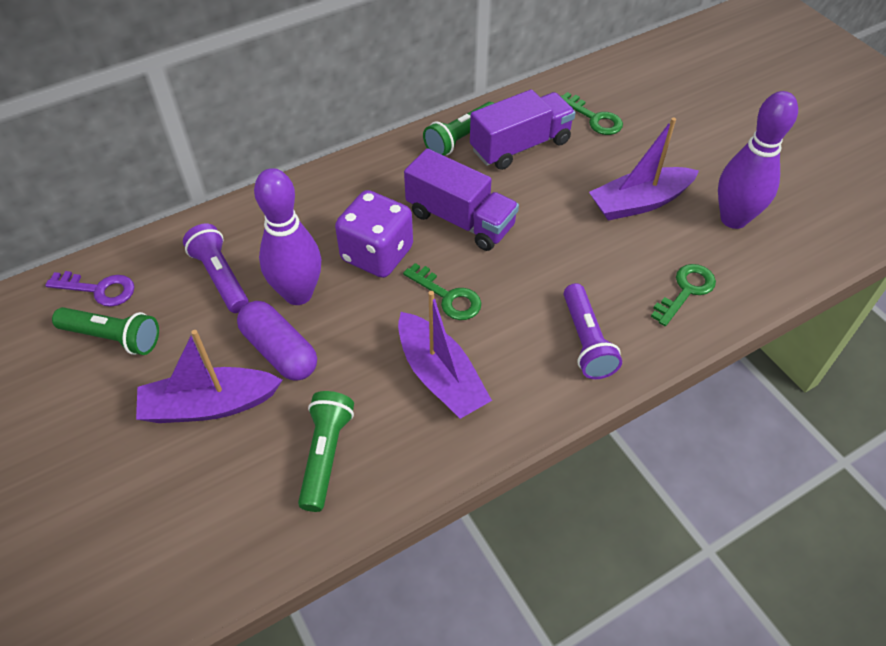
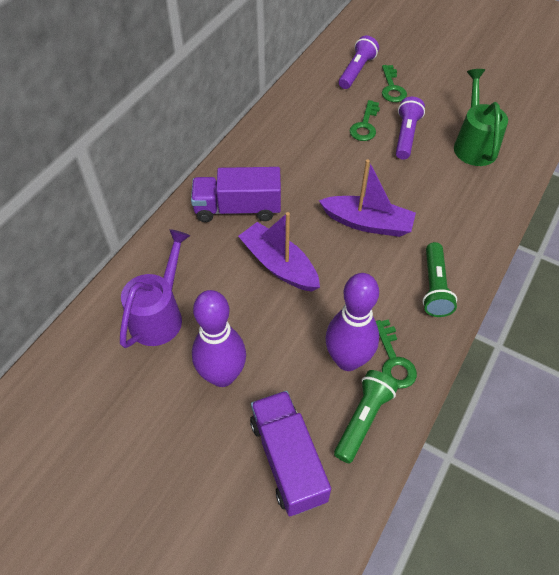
green flashlight: [52,307,159,355] [298,391,354,512] [423,102,494,156] = 3 -> [334,370,398,463] [422,242,457,317] = 2
green watering can: none = 0 -> [454,69,508,166] = 1
purple boat: [136,330,282,423] [398,291,492,419] [589,118,699,221] = 3 -> [238,212,320,292] [319,159,416,237] = 2
purple capsule: [237,301,317,381] = 1 -> none = 0
purple dice: [335,190,413,278] = 1 -> none = 0
purple key: [45,271,134,307] = 1 -> none = 0
purple watering can: none = 0 -> [120,229,190,348] = 1

